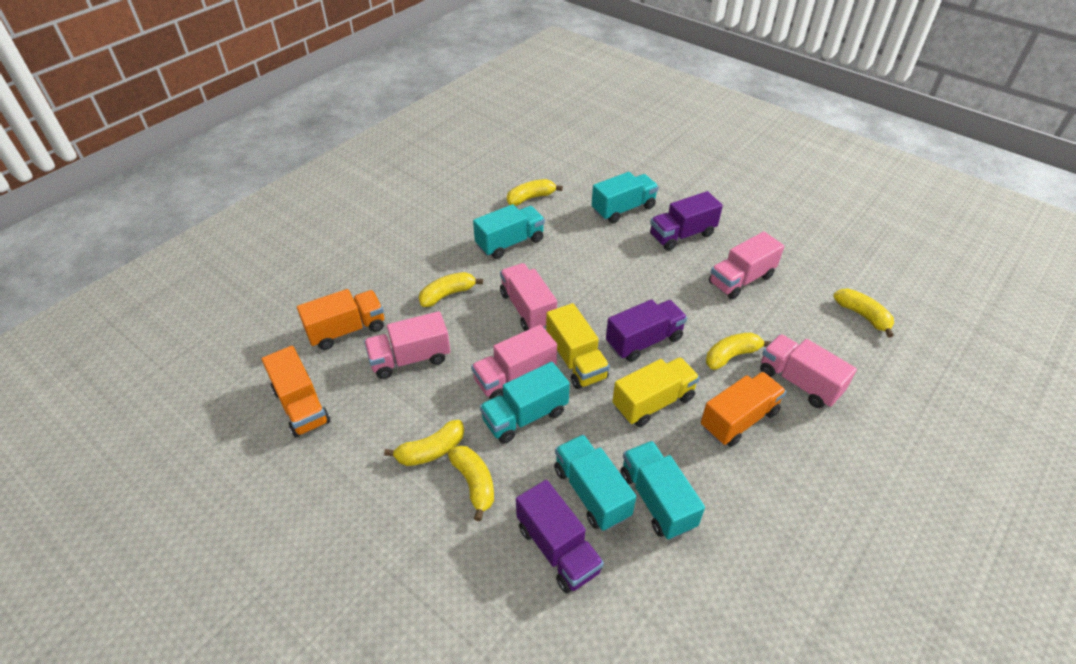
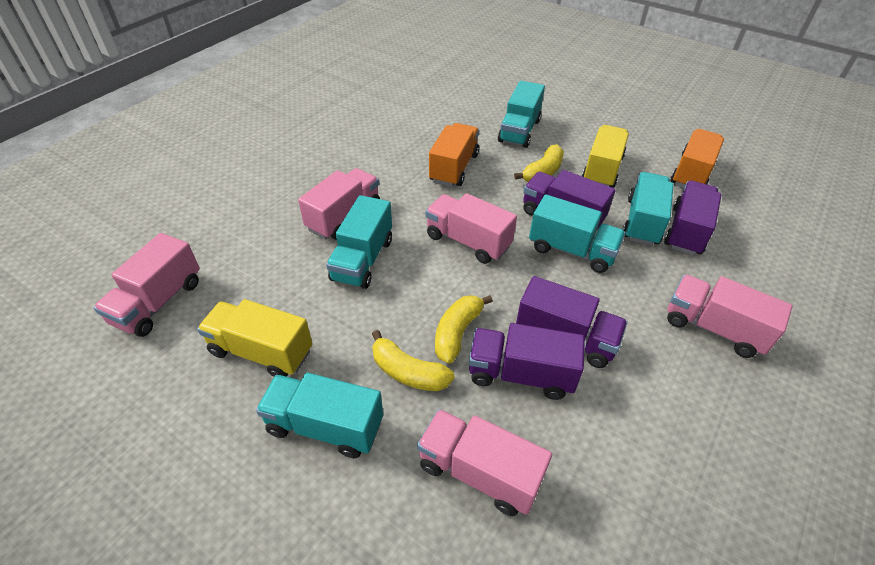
orange truck: [262,346,331,438] [297,289,384,350] [701,372,786,447] = 3 -> [429,123,479,187] [670,129,724,188] = 2
purple truck: [516,480,604,593] [606,299,687,362] [650,191,723,251] = 3 -> [469,323,585,400] [516,276,628,368] [523,170,615,232] [664,181,722,255] = 4
yellow banana: [384,420,464,466] [419,272,483,307] [448,446,494,521] [507,179,563,206] [706,333,772,370] [833,288,894,338] = 6 -> [372,330,455,391] [435,295,493,364] [514,144,564,182] = 3

